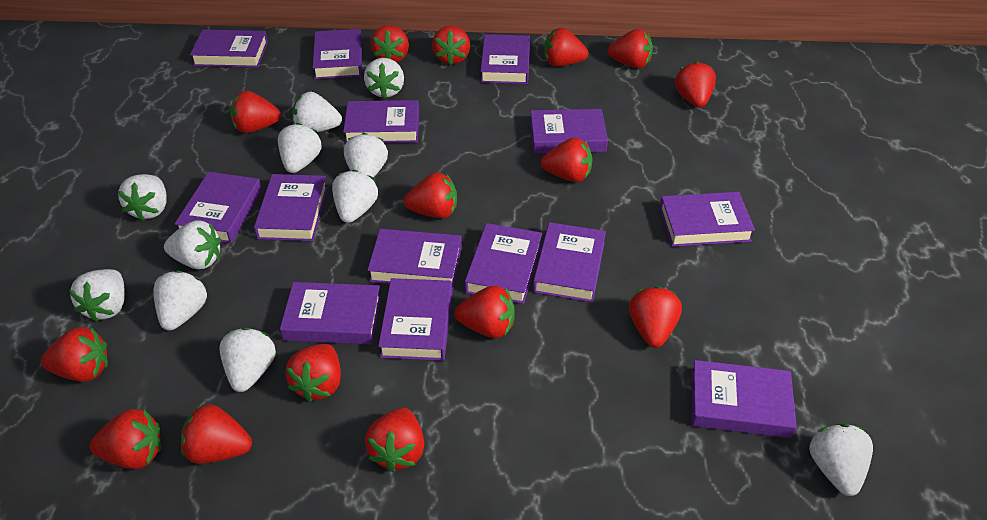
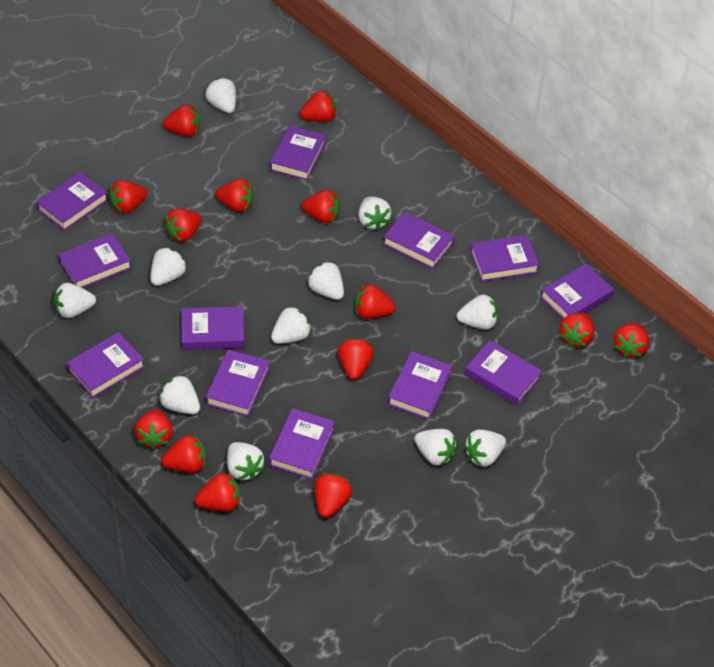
purple book: [175,172,262,243] [190,30,268,68] [254,174,328,241] [280,282,381,345] [313,29,362,79] [343,100,419,144] [367,229,462,290] [378,278,453,361] [465,223,542,304] [481,34,530,84] [530,109,608,153] [533,222,606,302] [660,192,755,247] [691,360,797,438] = 14 -> [36,172,108,231] [58,233,131,288] [66,332,145,398] [181,306,245,350] [205,349,269,416] [269,408,335,479] [270,125,326,180] [383,212,454,269] [388,351,452,419] [465,340,542,406] [470,235,539,281] [540,263,614,319] = 12
red strawberry: [41,327,108,382] [90,409,161,469] [181,404,252,464] [230,91,281,133] [285,344,341,402] [365,408,424,472] [370,25,409,63] [404,172,457,218] [432,26,470,65] [454,286,515,338] [541,137,592,182] [544,28,589,67] [608,29,653,68] [629,286,682,348] [675,61,716,108] = 15 -> [109,180,147,214] [134,409,173,450] [161,435,205,473] [163,105,200,137] [164,208,202,242] [195,473,240,512] [215,179,254,212] [300,91,336,122] [301,190,340,223] [314,473,352,518] [338,338,374,380] [355,284,396,319] [559,313,595,347] [613,323,649,358] = 14

